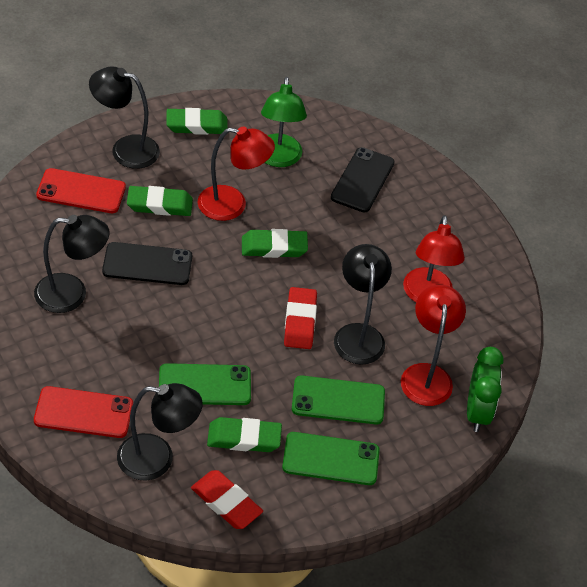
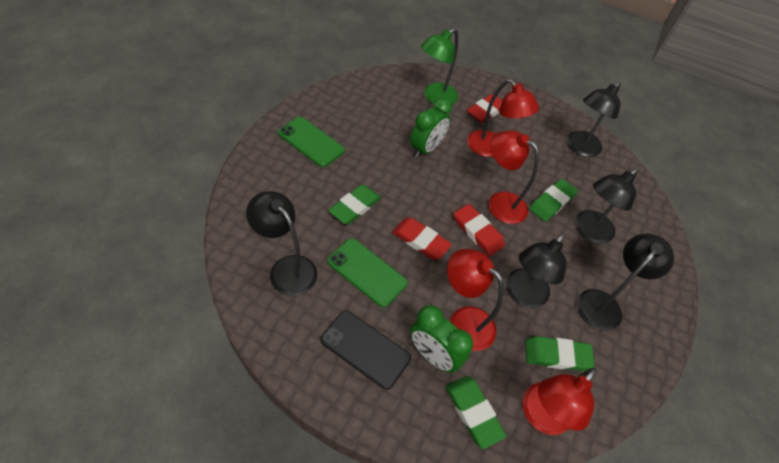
black lamp: [34,215,110,313] [89,66,160,169] [117,383,203,480] [334,244,392,365] = 4 -> [246,191,317,296] [506,233,566,308] [567,82,621,157] [575,168,639,243] [577,234,674,331] = 5
black phone: [102,242,192,285] [331,147,395,212] = 2 -> [321,311,411,390] = 1
green clock: [467,347,504,432] = 1 -> [410,98,452,158] [410,305,473,373] = 2
green phone: [159,363,251,405] [282,432,380,485] [292,375,385,424] = 3 -> [278,117,345,167] [327,238,408,308] = 2
red eraser: [191,470,263,529] [284,287,317,349] = 2 -> [392,218,452,260] [454,204,505,256] [467,94,503,123] = 3
red lamp: [198,126,275,221] [401,285,466,406] [403,215,465,302] = 3 -> [447,248,504,351] [467,79,539,157] [488,130,539,224] [522,368,596,435] = 4
red phone: [34,386,133,438] [36,168,126,213] = 2 -> none = 0

